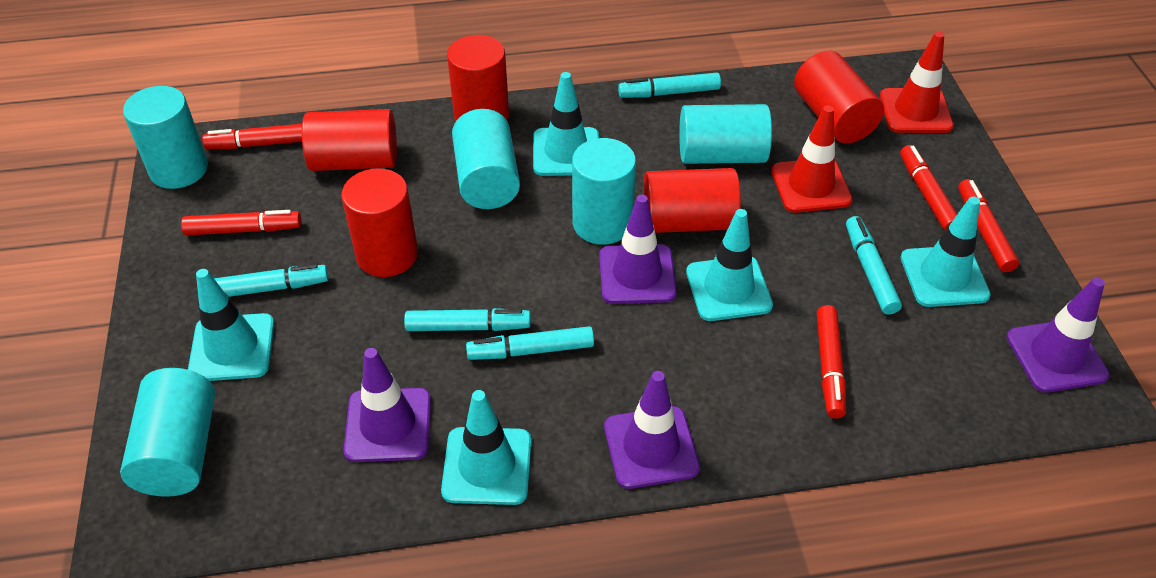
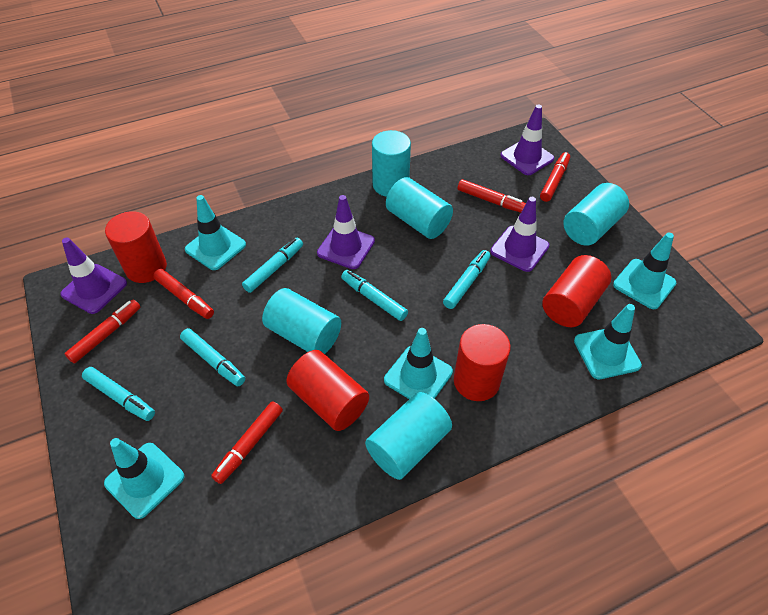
red cylinder: [302,109,397,171] [341,168,418,277] [447,35,509,122] [643,168,741,233] [794,51,884,144] = 5 -> [105,211,167,283] [286,350,369,431] [454,324,511,401] [542,255,611,327] = 4
red traffic cone: [771,105,853,213] [880,31,954,133] = 2 -> none = 0

